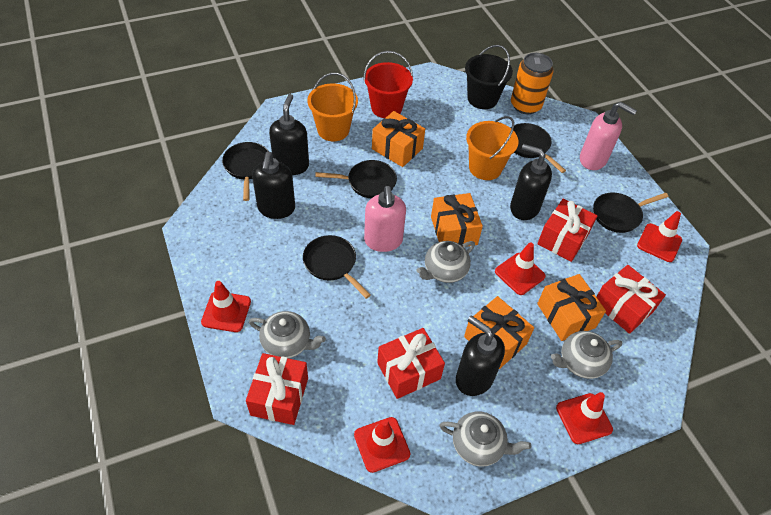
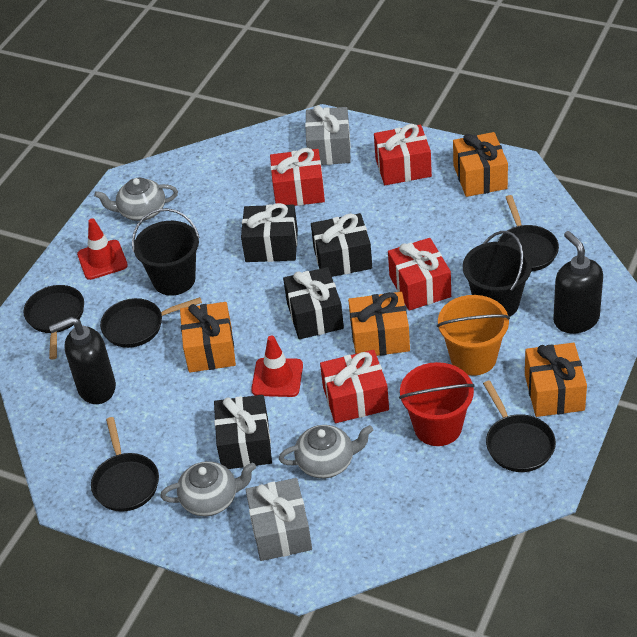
black bucket: [465,45,513,109] = 1 -> [132,208,200,296] [463,231,532,316] = 2
black gift: none = 0 -> [214,395,272,469] [241,203,298,262] [283,267,344,339] [311,213,372,277] = 4
black soap dispenser: [252,152,295,219] [269,94,309,175] [456,316,505,396] [510,144,552,220] = 4 -> [49,317,116,404] [553,231,603,333] = 2
grey gift: none = 0 -> [246,478,312,561] [305,105,351,165] = 2
grey teapot: [249,311,326,358] [416,241,475,283] [439,411,531,466] [551,331,622,379] = 4 -> [94,178,178,221] [160,461,256,516] [279,425,373,478] = 3
orange bucket: [307,73,358,141] [466,116,519,180] = 2 -> [437,295,510,376] = 1
orange can: [511,53,554,114] = 1 -> none = 0
pink soap dispenser: [364,186,406,252] [580,102,637,170] = 2 -> none = 0
red traffic cone: [201,281,251,332] [354,417,410,473] [495,243,546,295] [556,392,613,444] [637,211,682,262] = 5 -> [77,218,128,280] [251,336,303,397] = 2

